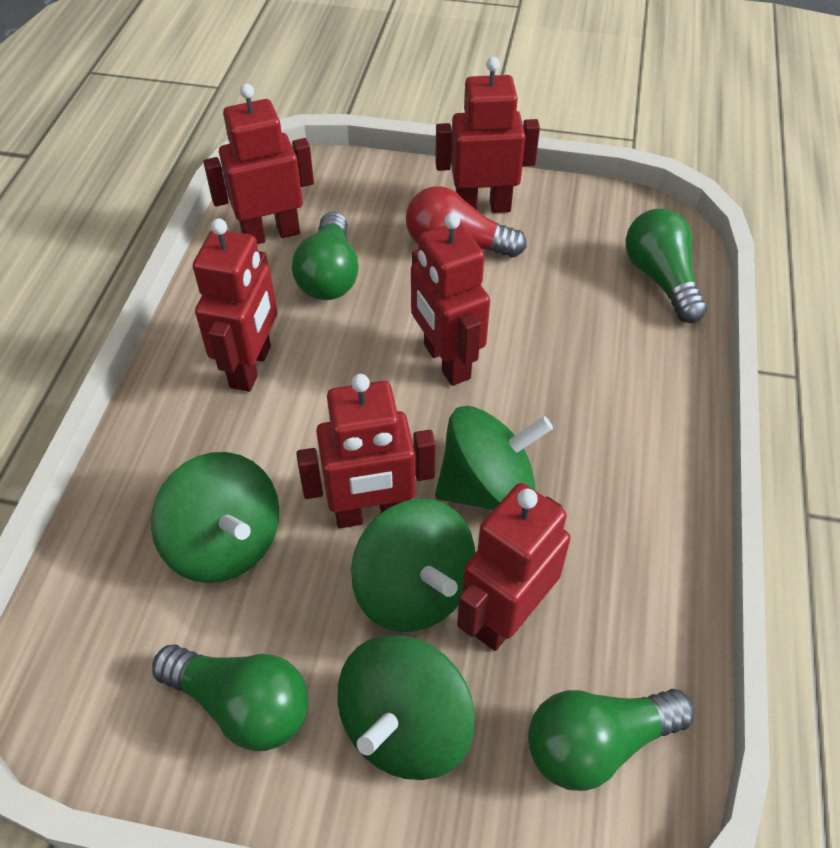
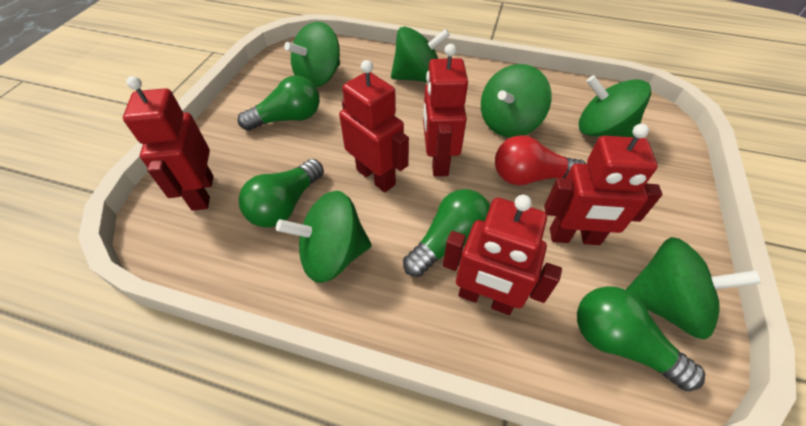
green spinning top: [151,452,279,583] [337,635,475,780] [351,499,475,632] [435,406,553,510] = 4 -> [276,191,372,283] [284,22,340,87] [391,27,450,83] [481,64,552,137] [579,75,651,137] [626,237,761,340] = 6
red robot: [193,219,277,392] [203,84,314,244] [296,374,436,528] [411,213,490,386] [435,57,540,213] [457,483,570,651] = 6 -> [123,76,214,211] [339,60,409,192] [423,44,468,177] [443,195,562,315] [544,124,662,245] = 5

